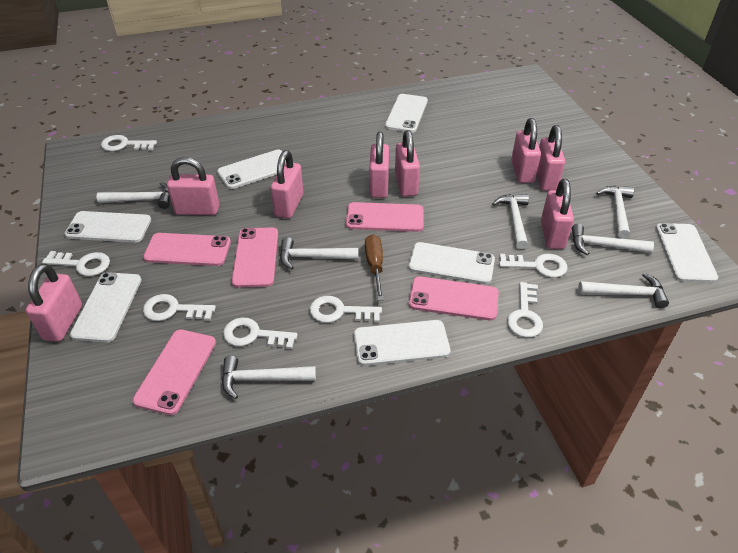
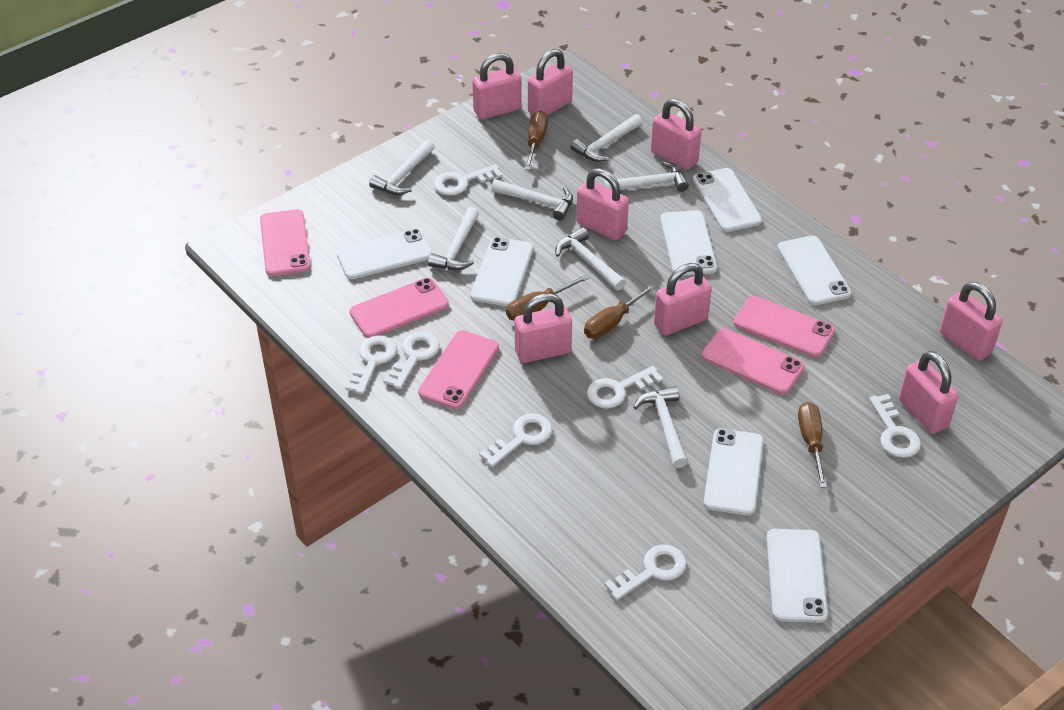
brown screwdriver: [365,234,384,301] = 1 -> [506,274,590,321] [525,110,548,170] [584,283,657,339] [798,402,827,488] = 4

